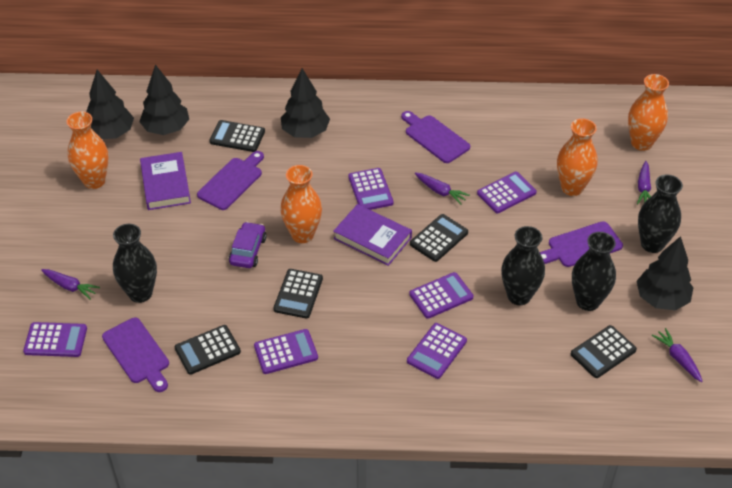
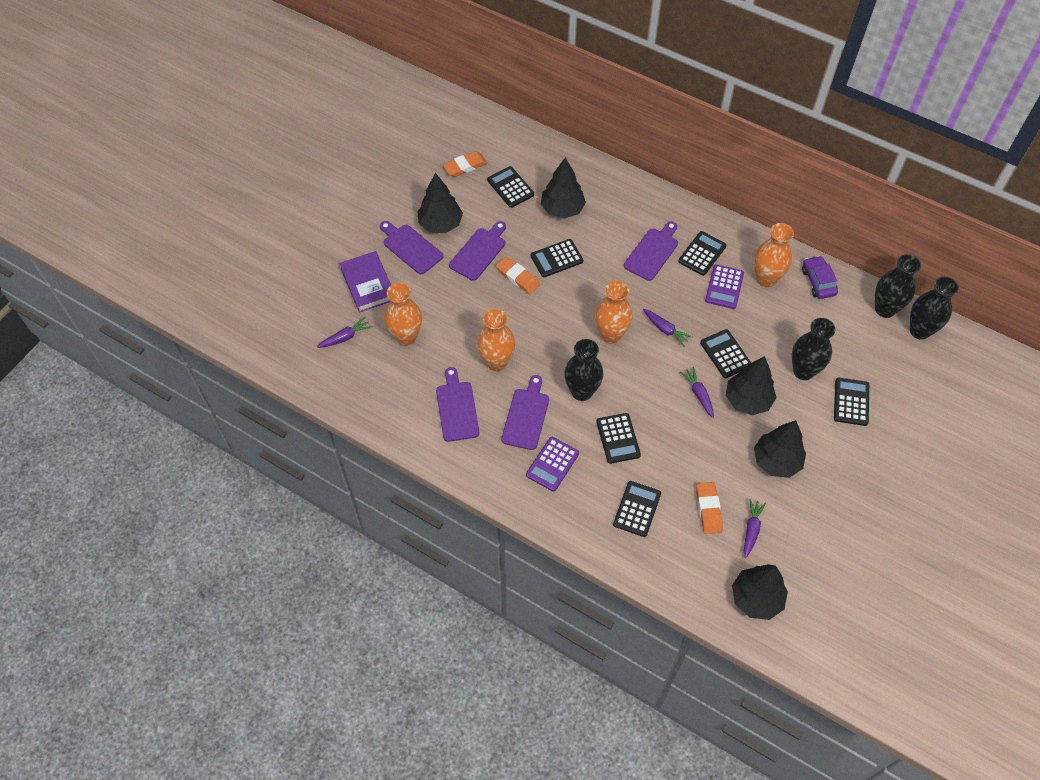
black calculator: [175,325,241,375] [209,120,265,152] [273,269,323,319] [410,214,468,262] [571,325,637,378] = 5 -> [487,166,534,208] [531,239,583,277] [596,413,641,464] [613,481,661,537] [678,231,726,276] [700,329,751,378] [834,378,869,426] = 7
black tree: [86,70,134,139] [139,64,189,135] [281,68,330,138] [636,236,693,310] = 4 -> [417,173,463,233] [541,157,586,219] [726,356,777,415] [732,564,788,620] [754,420,806,478] = 5
orange eraser: none = 0 -> [443,151,487,177] [496,256,540,294] [696,482,723,534] = 3
purple book: [140,152,191,210] [333,204,412,266] = 2 -> [339,251,391,313] = 1
purple calculator: [23,322,87,357] [254,329,318,374] [348,168,394,210] [407,323,467,379] [409,272,473,319] [477,172,537,213] = 6 -> [526,437,579,492] [705,264,744,309] = 2
purple cutting board: [102,318,169,392] [197,151,264,210] [401,111,470,163] [540,221,623,267] = 4 -> [380,221,443,274] [436,367,479,442] [449,221,506,281] [501,375,549,450] [624,221,678,281] = 5

